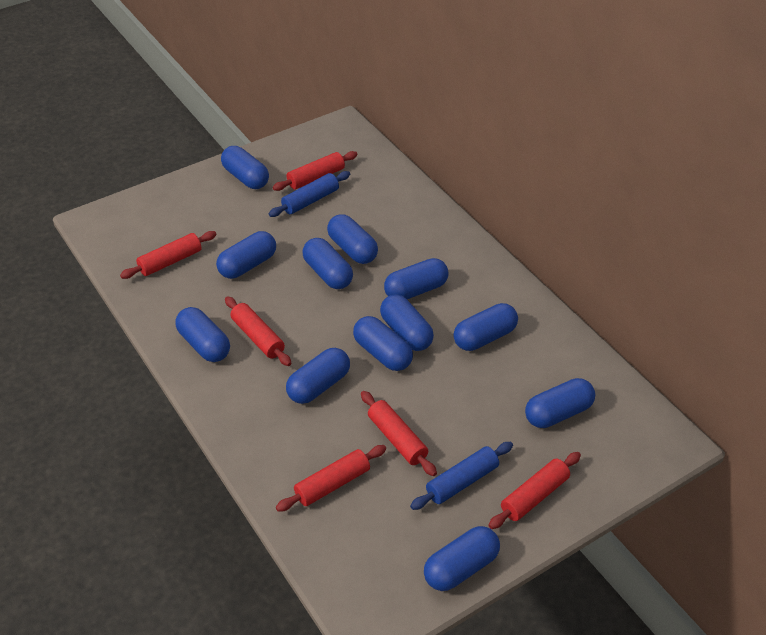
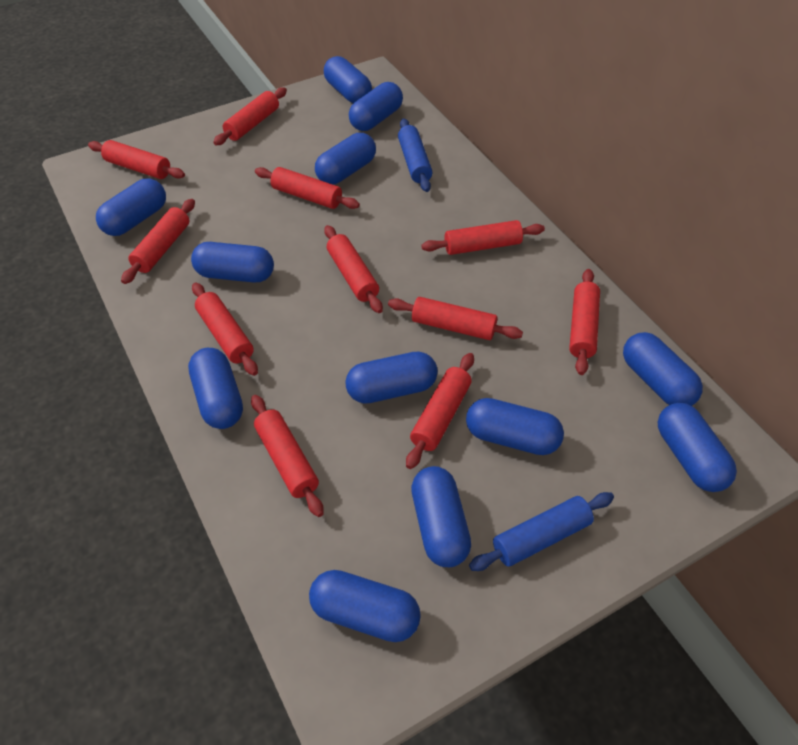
red rolling pin: [120,231,217,279] [225,296,291,366] [273,151,358,191] [276,445,386,512] [361,391,437,476] [489,452,581,529] = 6 -> [88,140,185,179] [121,199,195,284] [192,283,258,376] [213,87,287,145] [251,395,324,517] [255,167,360,209] [324,225,383,313] [388,297,523,340] [406,353,474,469] [421,220,545,255] [569,269,600,375] = 11

